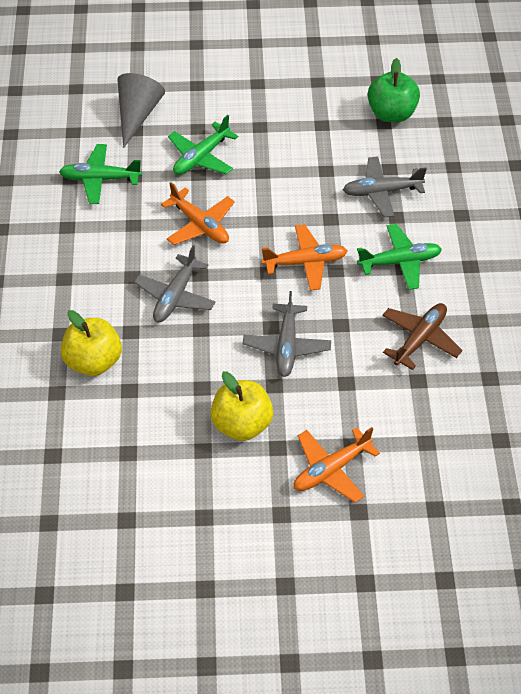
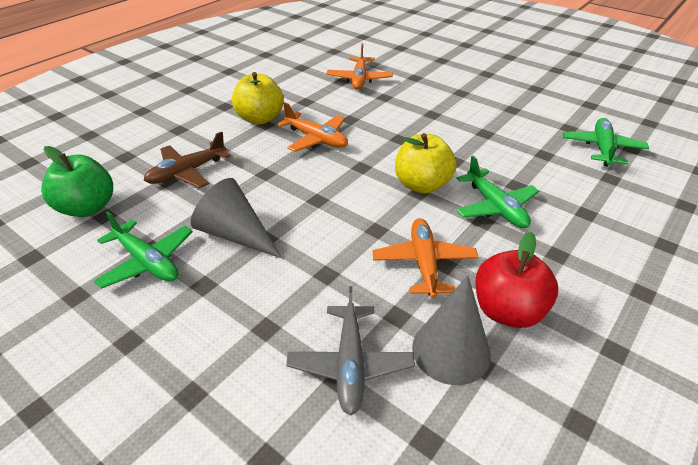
grey cone: [117,73,165,148] = 1 -> [191,178,283,259] [412,275,491,385] = 2
grey plane: [134,245,216,322] [243,291,331,377] [343,156,427,218] = 3 -> [286,286,415,415] = 1
red apple: none = 0 -> [475,232,558,328] = 1

